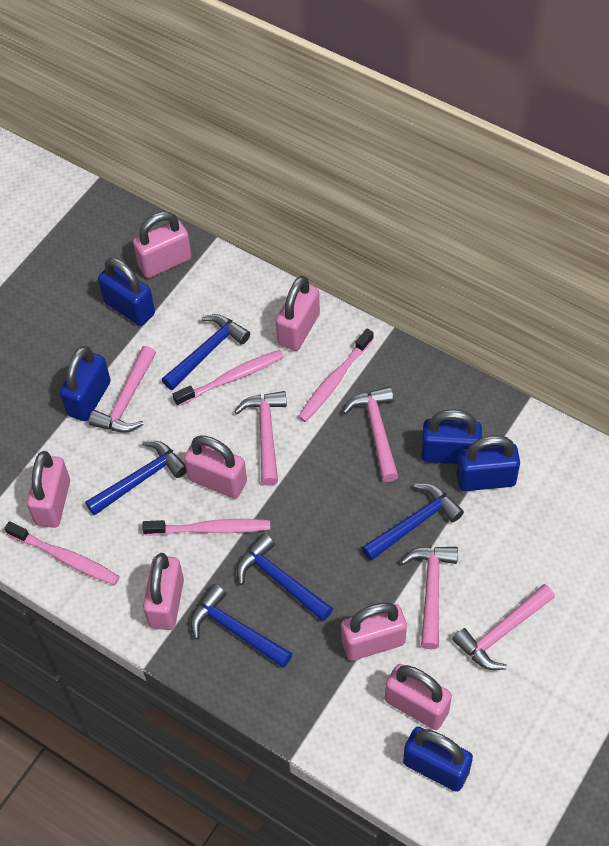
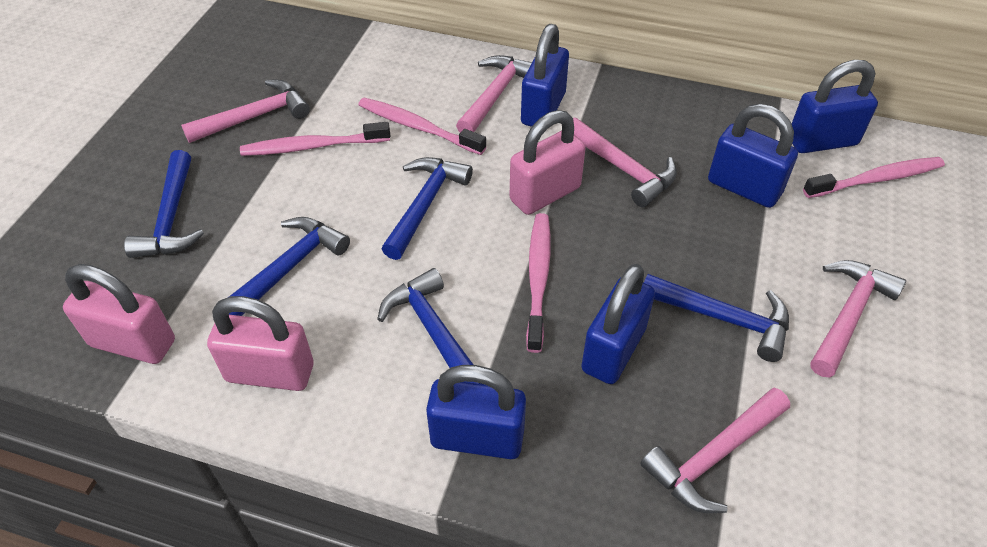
pink padlock: [27,451,70,528] [133,212,192,278] [143,553,184,630] [184,436,247,499] [276,276,320,351] [341,603,407,661] [385,664,452,730] = 7 -> [63,264,175,364] [207,296,314,391] [510,110,586,215] = 3

